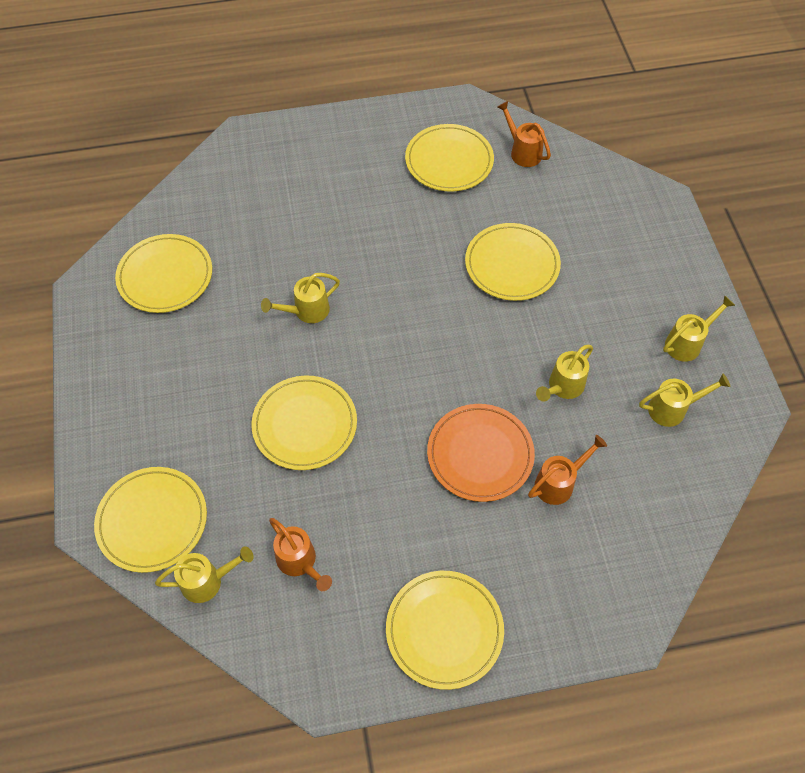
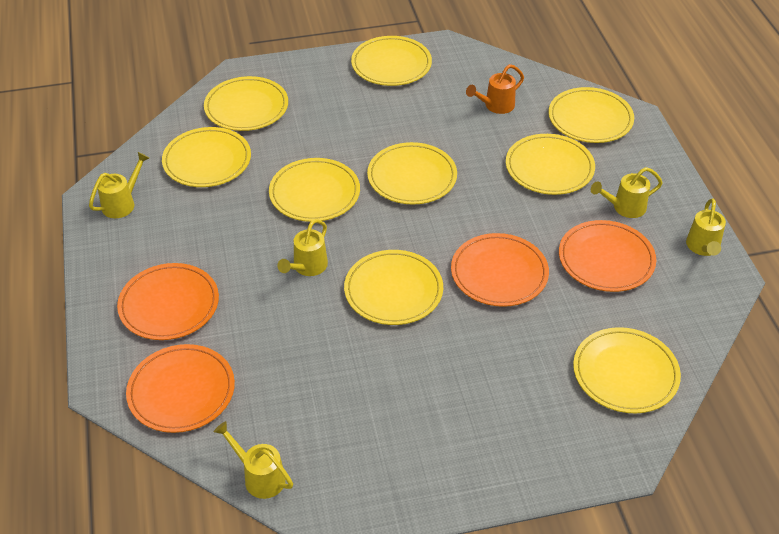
orange plate: [427,404,535,502] = 1 -> [117,263,219,340] [126,344,235,433] [451,233,549,307] [559,220,656,292] = 4
orange watering can: [269,518,332,591] [497,101,551,167] [528,435,607,505] = 3 -> [466,64,524,114] = 1
yellow plate: [94,467,207,573] [115,234,212,313] [251,375,357,470] [386,571,504,690] [405,124,494,192] [465,223,561,301] = 6 -> [162,127,251,187] [204,76,288,131] [269,158,360,222] [344,250,443,325] [351,36,432,86] [367,142,457,205] [506,134,595,195] [549,87,634,143] [573,327,681,413] = 9

